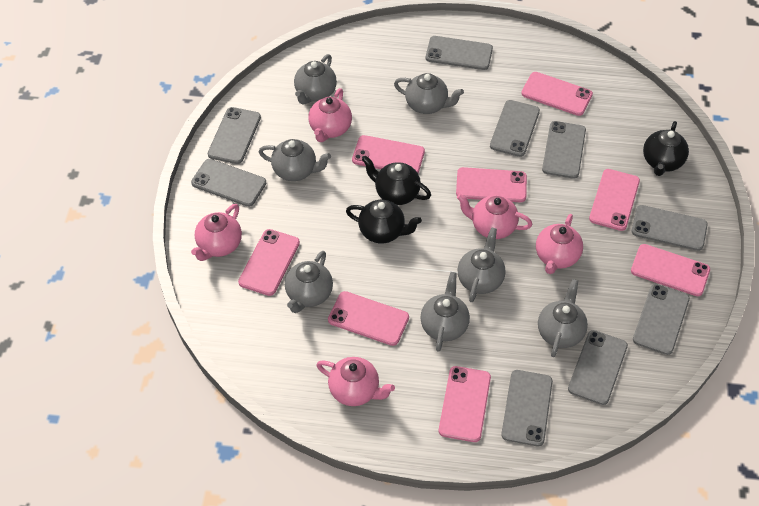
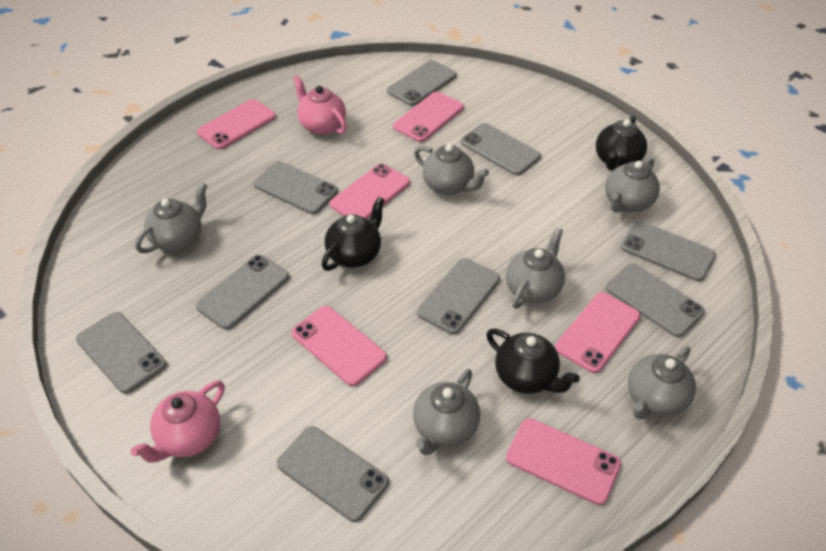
grey teapot: [259,139,331,181] [285,251,333,313] [294,54,337,105] [394,73,464,114] [420,272,470,352] [458,227,506,302] [538,279,588,357] = 7 -> [135,182,207,253] [413,369,480,455] [414,144,489,195] [506,228,565,309] [605,158,660,213] [628,347,696,419] = 6
pink phone: [238,229,300,296] [328,291,409,346] [352,135,425,173] [439,366,491,442] [456,167,527,202] [521,72,593,116] [589,169,640,231] [631,244,710,296] = 8 -> [197,99,276,149] [292,306,387,386] [329,164,410,219] [393,92,464,142] [506,418,621,505] [555,292,641,373] = 6
pink teapot: [191,204,242,261] [308,88,352,142] [317,357,395,406] [457,194,532,239] [536,214,583,274] = 5 -> [131,380,225,463] [293,76,347,135] = 2

